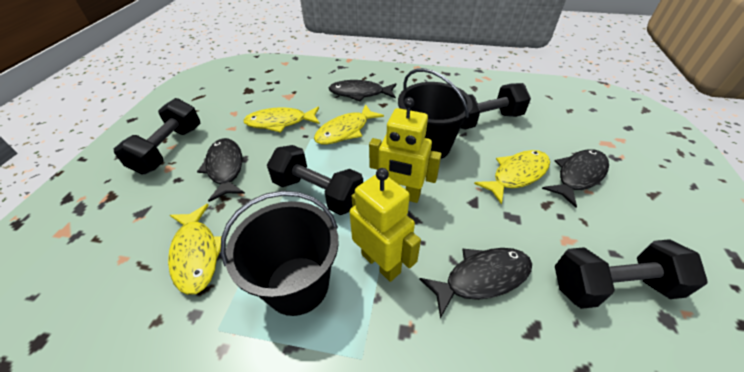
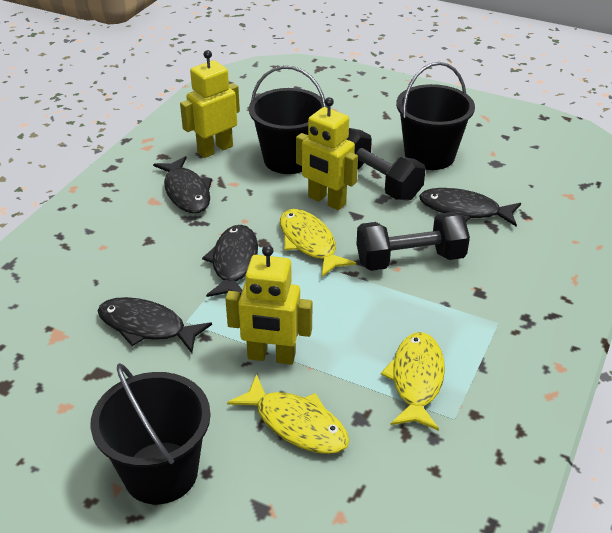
black bucket: [220,191,339,316] [398,68,473,159] = 2 -> [91,363,211,504] [249,66,327,174] [396,62,475,170] = 3
black dumbbell: [114,98,201,175] [267,145,363,215] [460,83,531,129] [555,239,707,309] = 4 -> [347,128,426,201] [357,212,470,271] = 2
yellow fish: [168,204,221,295] [243,107,320,133] [314,104,384,145] [474,150,550,204] = 4 -> [227,374,349,454] [280,209,356,277] [381,332,445,431] = 3
yellow robot: [350,168,421,282] [369,97,442,203] = 2 -> [180,50,240,158] [225,245,312,365] [296,97,358,210] = 3

